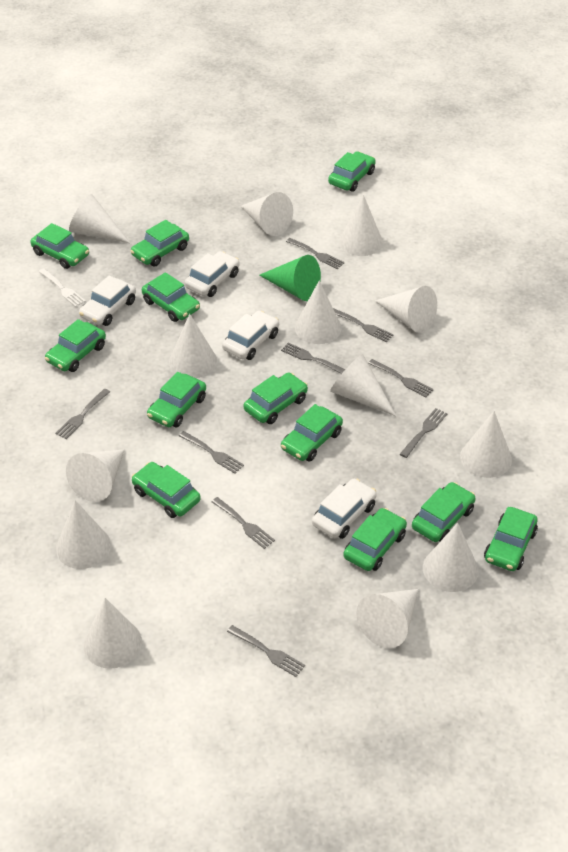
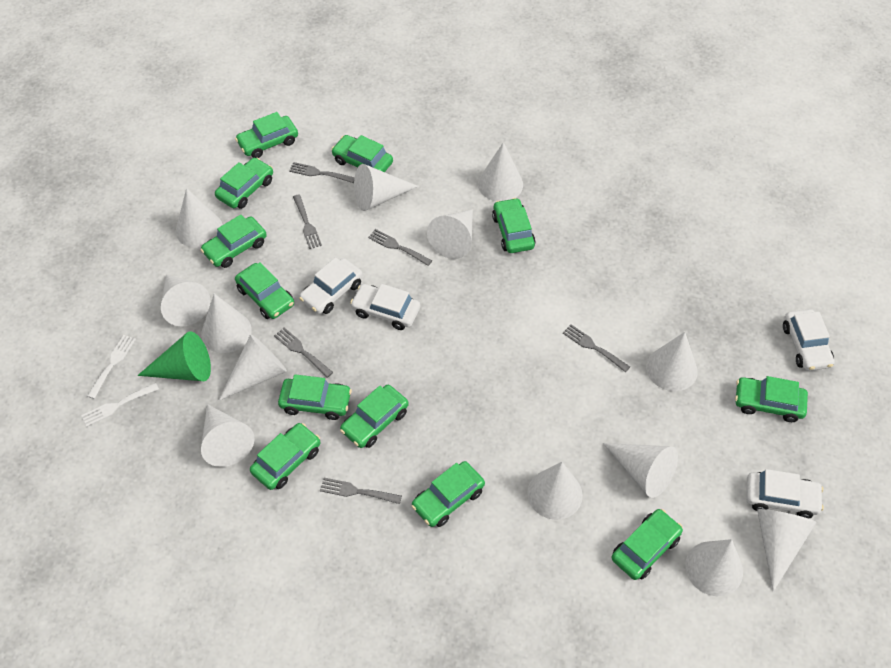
grey fork: [55,389,110,439] [179,431,244,474] [211,497,275,549] [227,625,305,677] [281,343,345,374] [286,238,345,269] [333,308,394,342] [368,359,434,397] [400,408,448,458] = 9 -> [274,328,333,378] [289,162,355,183] [293,194,322,249] [320,478,402,504] [368,229,432,266] [563,325,630,372] = 6
white fork: [38,268,86,307] = 1 -> [81,383,159,427] [87,335,136,399] = 2

